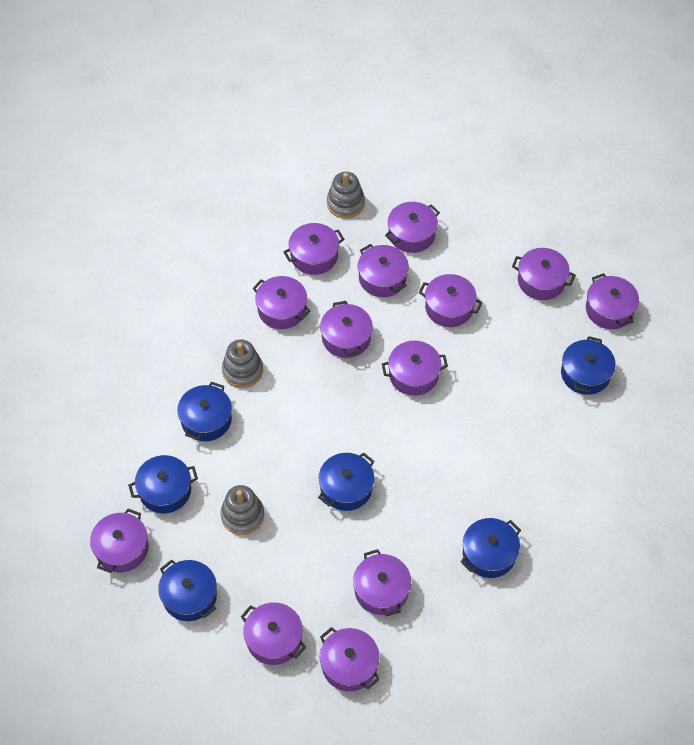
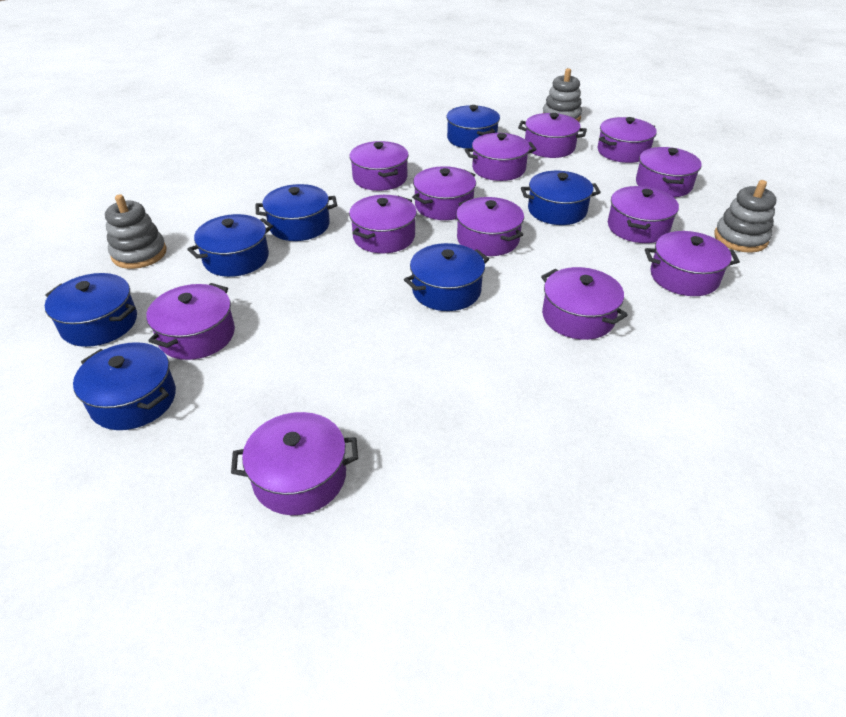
blue pot: [128,455,198,513] [158,559,217,621] [177,382,232,441] [318,453,374,511] [461,518,521,578] [561,336,616,395] = 6 -> [45,273,137,347] [73,342,176,430] [187,214,273,277] [256,184,337,241] [404,243,489,311] [446,105,500,149] [521,171,601,225] = 7

